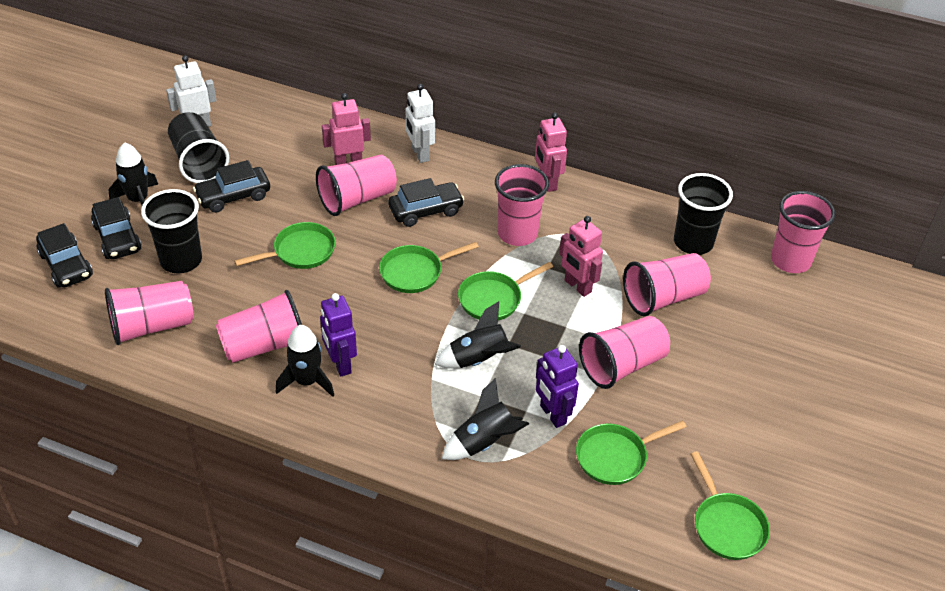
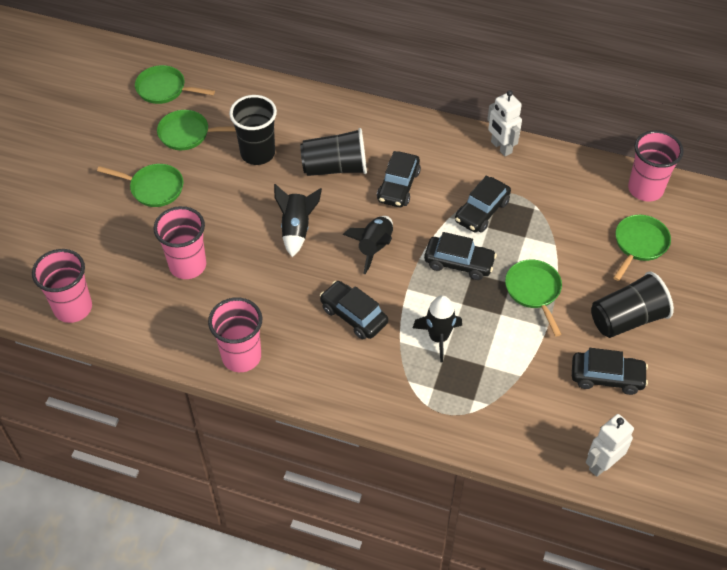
black car: [36,223,93,288] [91,197,141,259] [193,160,270,213] [388,178,465,227] = 4 -> [320,281,388,340] [377,151,421,207] [424,232,497,280] [455,176,511,233] [572,348,648,395] = 5
black rocket: [109,142,158,205] [276,325,334,397] [435,301,521,369] [442,378,529,460] = 4 -> [274,184,322,257] [343,216,393,274] [413,295,462,363] = 3
pink cup: [105,281,194,345] [216,290,302,363] [316,154,397,216] [495,164,549,246] [579,316,670,389] [623,253,711,316] [771,191,835,273] = 7 -> [32,249,92,323] [154,206,206,279] [208,297,262,372] [628,130,683,202] = 4
pink robot: [322,93,371,165] [535,112,567,192] [559,216,603,297] = 3 -> none = 0
purple robot: [320,293,357,377] [536,345,579,428] = 2 -> none = 0

